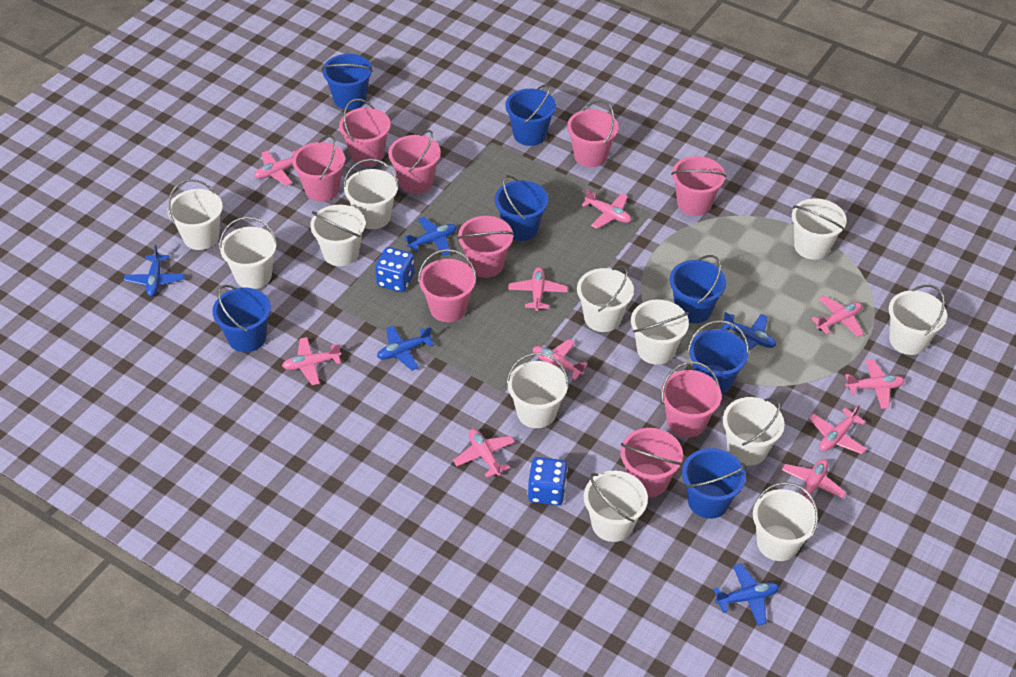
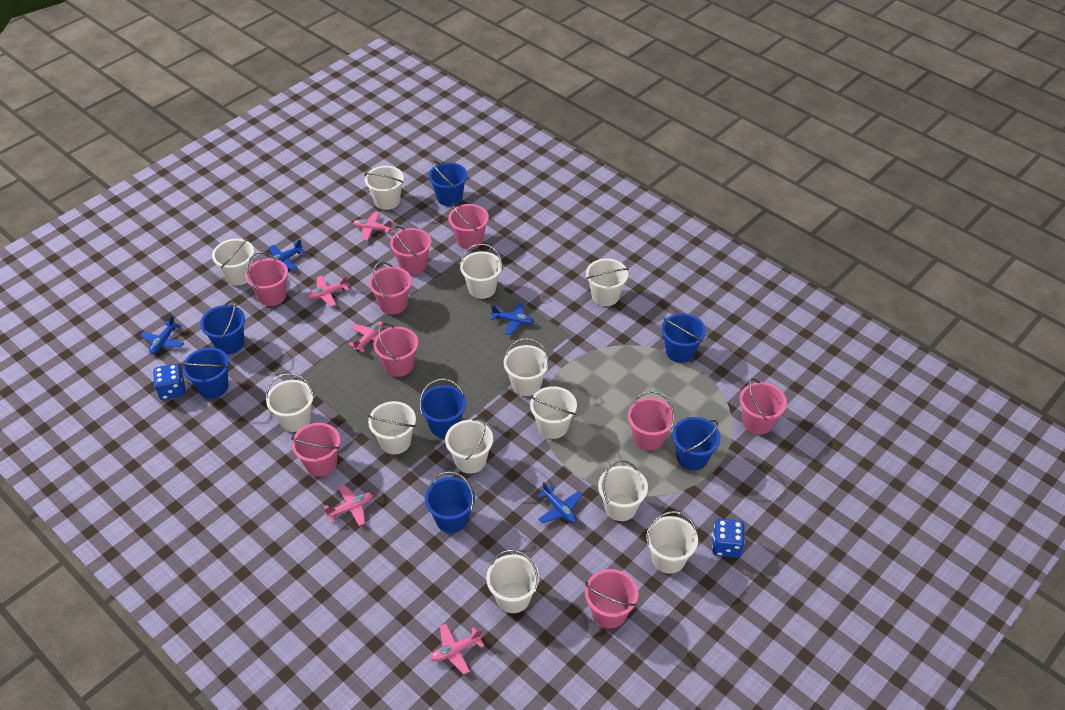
blue plane: [124,245,184,297] [377,326,434,371] [404,217,457,256] [713,564,779,626] [721,312,776,350] = 5 -> [140,315,184,354] [269,240,305,270] [491,301,534,335] [537,482,583,524] = 4
pink plane: [254,148,300,186] [282,337,341,385] [453,429,515,478] [508,267,568,311] [533,339,588,380] [581,189,631,229] [782,459,846,504] [809,405,867,454] [811,295,864,337] [845,359,905,409] = 10 -> [307,276,349,307] [324,485,373,526] [349,321,384,352] [353,211,393,241] [431,623,484,675] = 5

